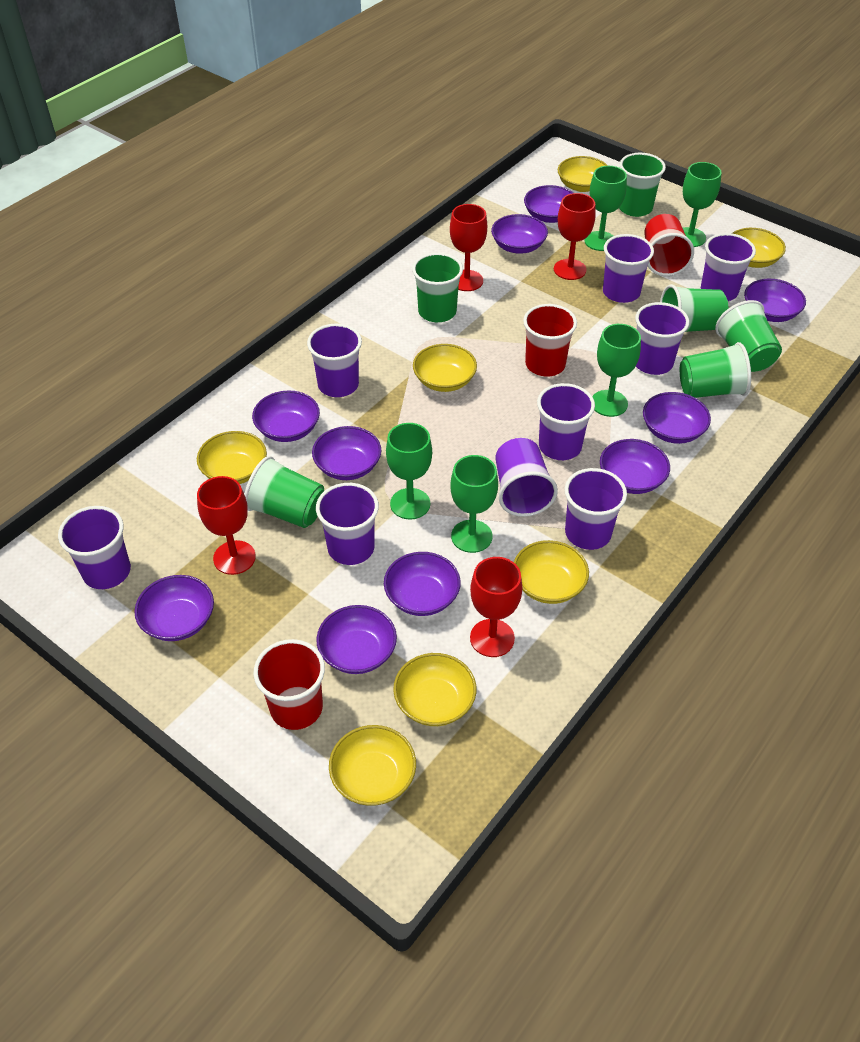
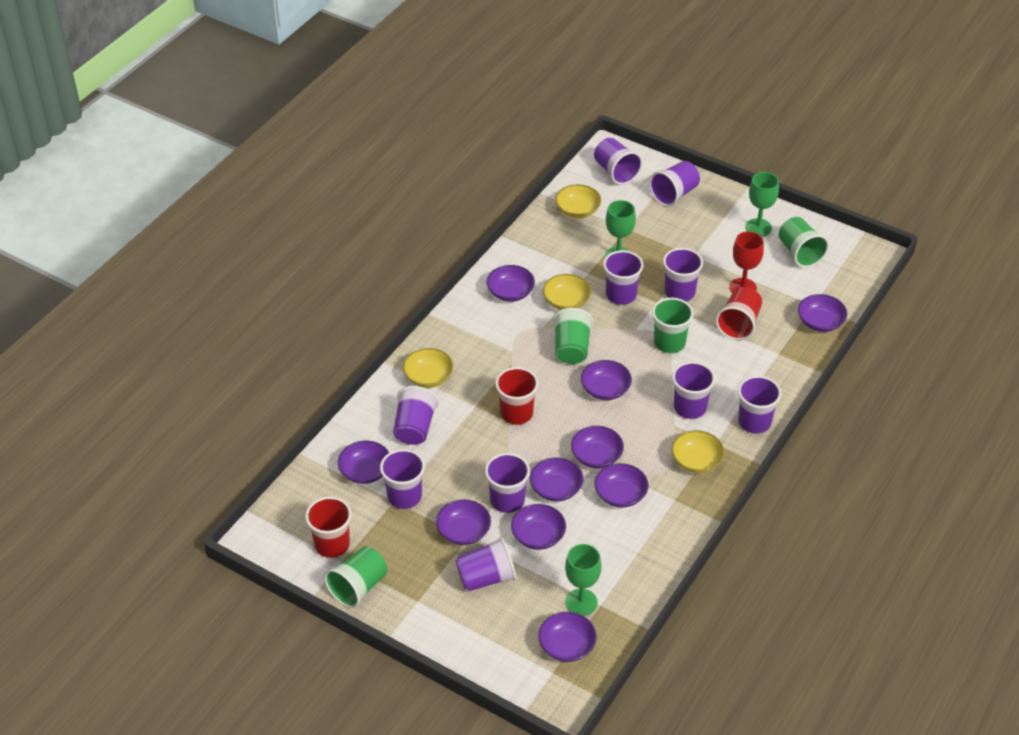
green cup: [244,456,324,528] [412,253,463,322] [619,153,666,217] [660,284,728,332] [680,342,751,398] [715,300,782,372] = 6 -> [324,546,387,608] [553,308,594,364] [652,298,694,353] [779,217,829,268] = 4
green goblet: [386,423,432,520] [451,455,498,553] [585,166,627,251] [592,324,641,417] [683,162,722,247] = 5 -> [565,544,601,616] [605,200,636,257] [745,172,779,237] = 3
purple cup: [58,506,131,589] [307,323,362,397] [316,483,379,565] [495,438,558,517] [537,383,595,460] [565,468,627,550] [603,234,654,303] [635,302,689,375] [701,233,756,301] = 9 -> [380,449,425,509] [393,386,439,445] [456,537,516,591] [485,453,530,513] [594,138,642,185] [603,250,643,305] [649,161,700,207] [663,248,703,301] [672,361,715,419] [738,376,781,433] = 10
red goblet: [197,476,256,575] [450,204,487,291] [470,557,522,657] [554,193,596,280] = 4 -> [729,231,764,293] = 1
yellow bowl: [197,431,267,484] [329,725,416,806] [393,653,476,726] [413,344,477,392] [514,540,589,604] [558,156,608,192] [732,228,786,268] = 7 -> [403,348,453,388] [543,274,591,310] [555,184,601,218] [671,430,725,473] = 4

